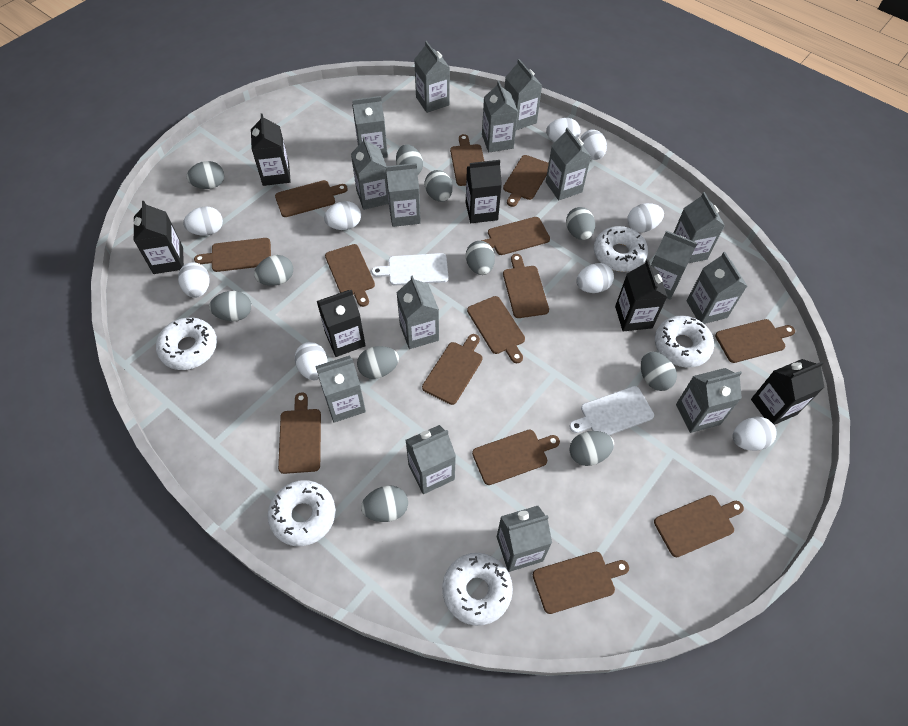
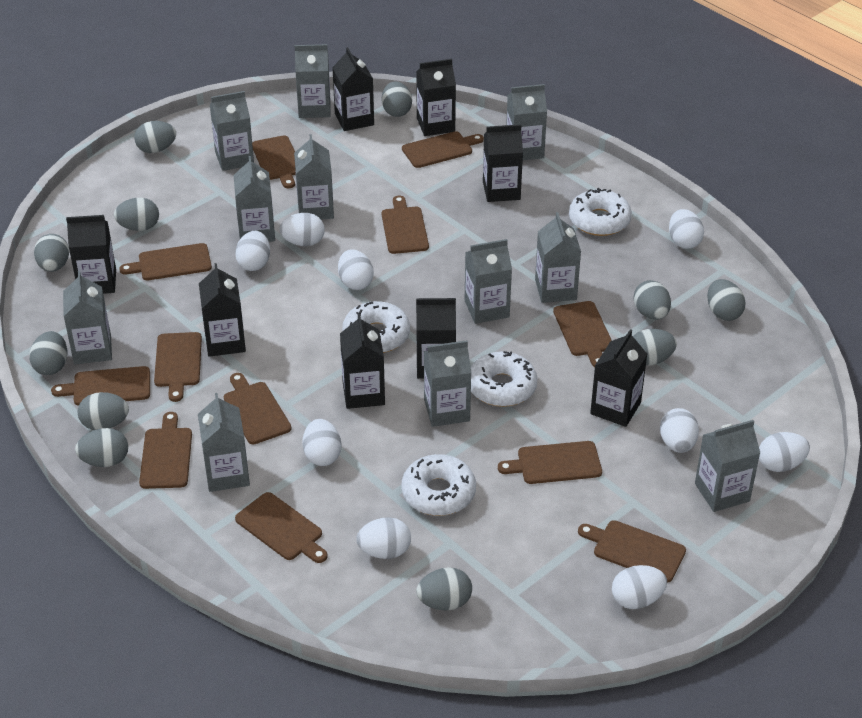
black carton: [134,201,184,274] [251,113,291,186] [317,290,366,357] [466,160,502,223] [615,259,667,331] [751,359,825,425] = 6 -> [66,215,116,294] [199,263,246,357] [332,47,374,131] [340,314,385,409] [416,59,456,136] [416,298,456,379] [483,124,523,202] [590,329,647,427] = 8
brown cutting board: [194,238,271,272] [275,180,348,217] [278,392,321,474] [325,244,375,307] [422,334,483,405] [450,134,484,186] [467,296,525,363] [472,430,560,485] [481,217,550,255] [503,155,549,207] [503,254,549,318] [533,552,629,614] [654,495,744,557] [715,319,795,363] = 14 -> [51,366,150,406] [119,243,212,280] [139,412,192,489] [154,332,202,402] [224,373,292,444] [235,492,328,563] [252,135,296,188] [382,196,429,254] [402,131,484,168] [498,441,602,484] [553,301,612,367] [578,520,686,583] = 12
grey carton: [315,355,366,423] [351,137,389,210] [352,96,388,158] [386,163,421,227] [396,275,439,349] [406,425,456,494] [414,41,450,113] [482,81,518,152] [497,506,552,572] [504,59,542,130] [546,127,591,200] [651,231,697,300] [674,192,725,263] [676,368,742,433] [687,252,747,324] = 15 -> [63,271,112,364] [198,393,250,492] [210,91,254,171] [234,156,275,242] [294,44,331,118] [294,134,334,220] [424,340,471,427] [465,239,512,324] [506,84,547,160] [535,212,581,303] [695,420,760,512] = 11
white cutting board: [372,253,449,285] [569,386,654,435] = 2 -> none = 0
white donut: [156,317,217,370] [268,480,336,546] [442,553,513,626] [594,226,648,272] [655,315,714,368] = 5 -> [342,301,410,353] [401,454,476,516] [471,351,538,407] [569,188,632,236] = 4

